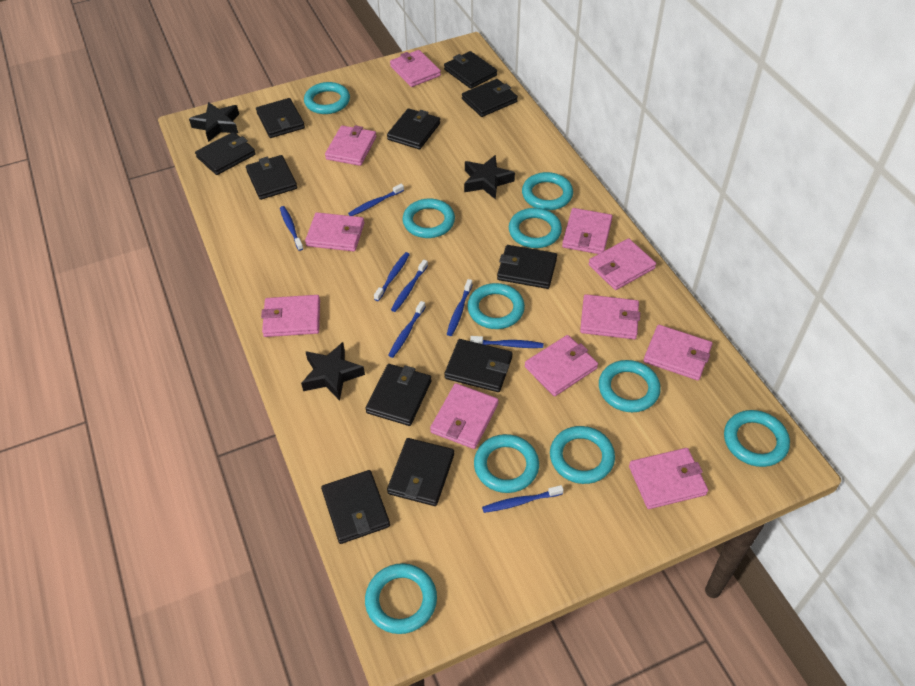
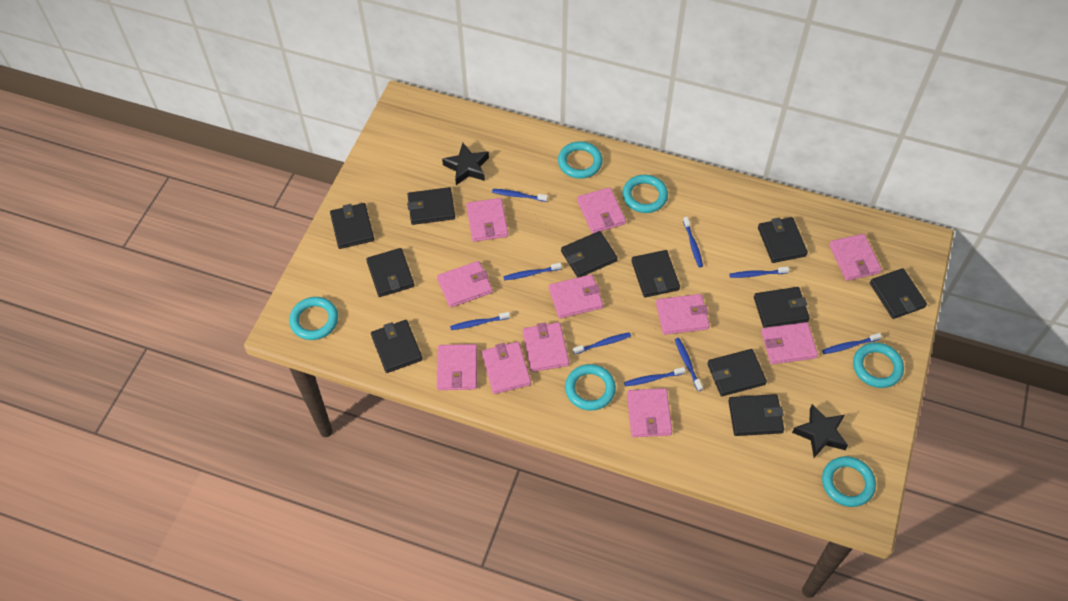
black star: [189,102,239,142] [301,342,365,401] [464,155,515,199] = 3 -> [442,143,489,185] [792,404,848,458] = 2
blue toothbrush: [280,206,303,251] [348,184,404,216] [374,252,410,301] [388,301,426,358] [391,260,428,312] [447,279,473,336] [470,336,543,348] [482,485,564,513] = 8 -> [450,312,510,330] [492,189,548,202] [503,263,562,280] [573,332,631,355] [624,367,686,386] [675,338,703,391] [683,217,703,267] [729,267,789,278] [822,333,882,354] = 9
turquoise ring: [304,82,350,114] [365,563,437,634] [403,199,455,238] [467,283,525,329] [474,434,539,493] [509,208,562,248] [522,172,573,210] [550,426,615,484] [599,360,661,412] [724,410,790,467] = 10 -> [289,297,338,340] [558,141,603,179] [565,364,616,411] [622,175,668,213] [822,456,876,507] [853,342,904,388] = 6

